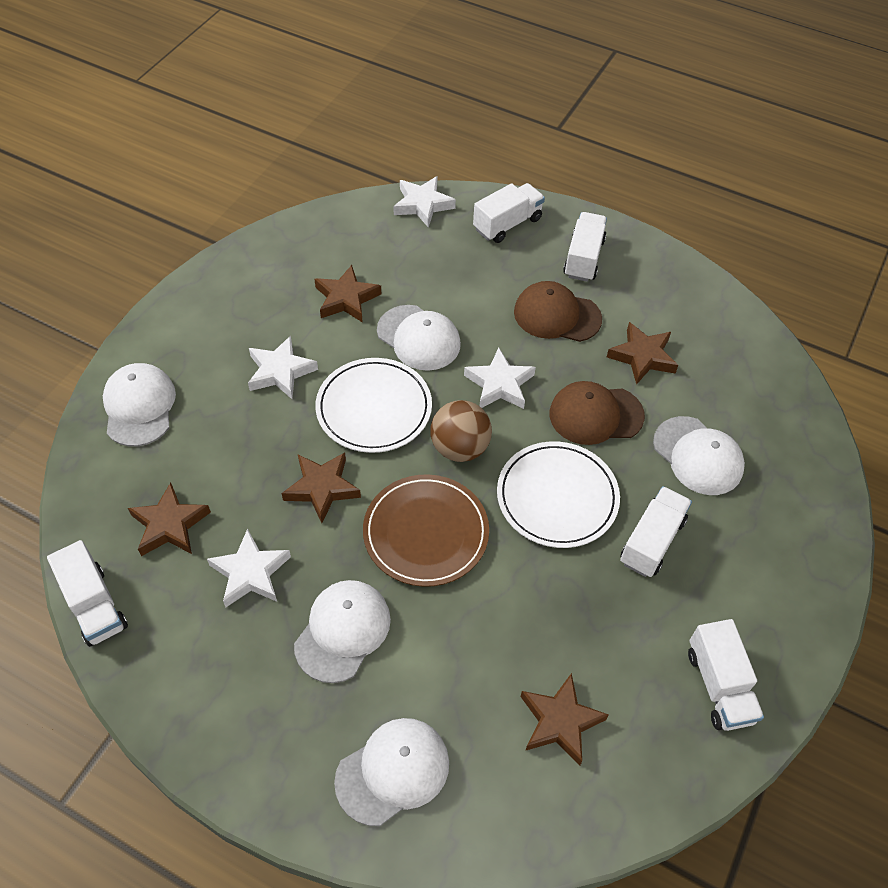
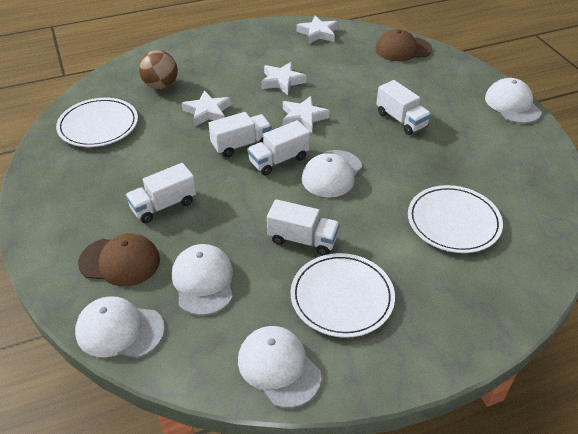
brown plate: [363,474,489,587] = 1 -> none = 0
brown star: [128,482,211,556] [282,453,361,523] [314,265,381,323] [521,673,609,766] [607,322,678,385] = 5 -> none = 0
white plate: [315,358,432,453] [497,441,620,548] = 2 -> [56,98,138,147] [291,253,395,338] [408,185,503,253] = 3

